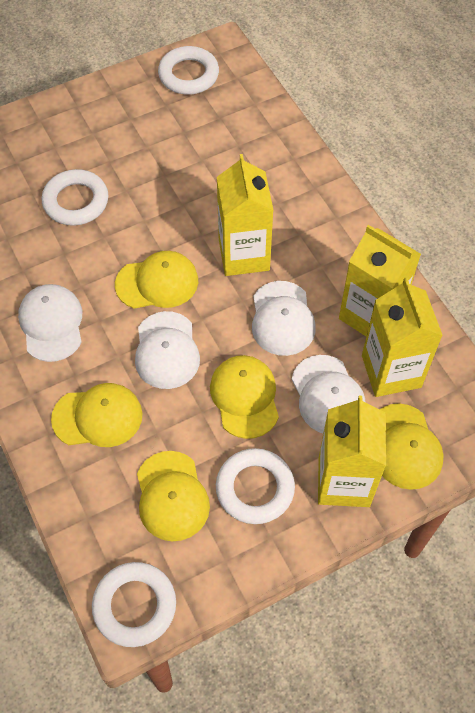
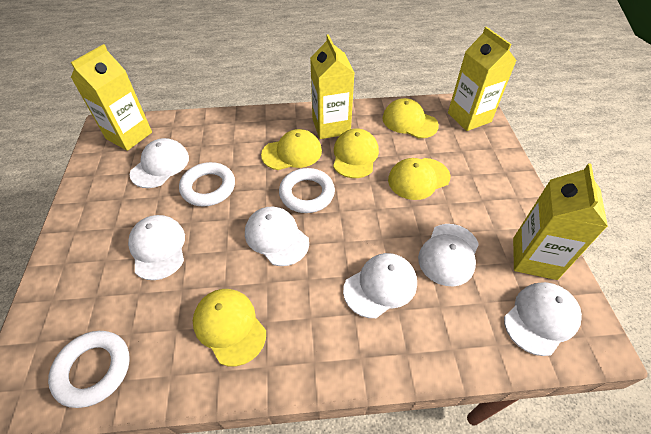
white cap: [18,284,82,362] [135,311,200,389] [252,281,316,356] [292,355,365,433] = 4 -> [128,215,185,280] [130,138,189,188] [245,207,309,266] [343,253,417,318] [418,224,479,286] [504,282,582,356] = 6
white ring: [42,169,108,226] [92,562,176,647] [158,46,219,95] [216,448,295,524] = 4 -> [48,331,130,408] [179,162,235,206] [279,168,335,213] = 3

